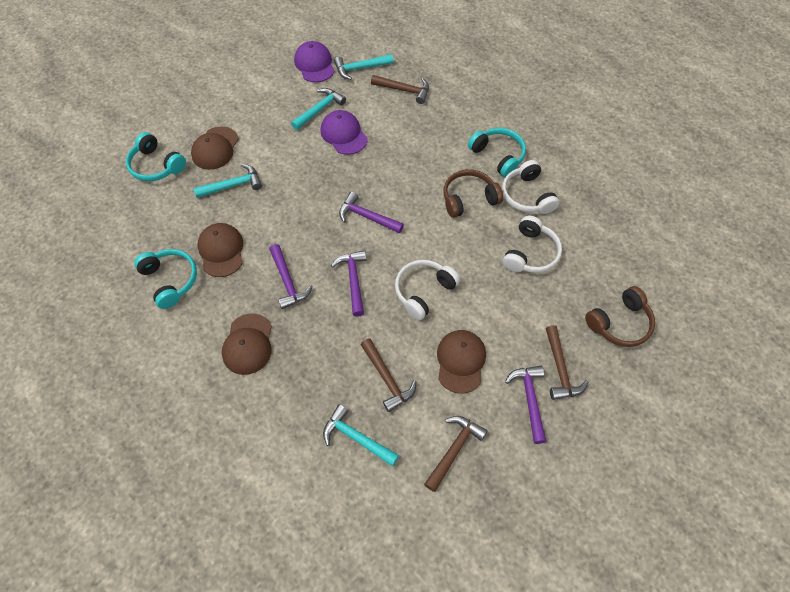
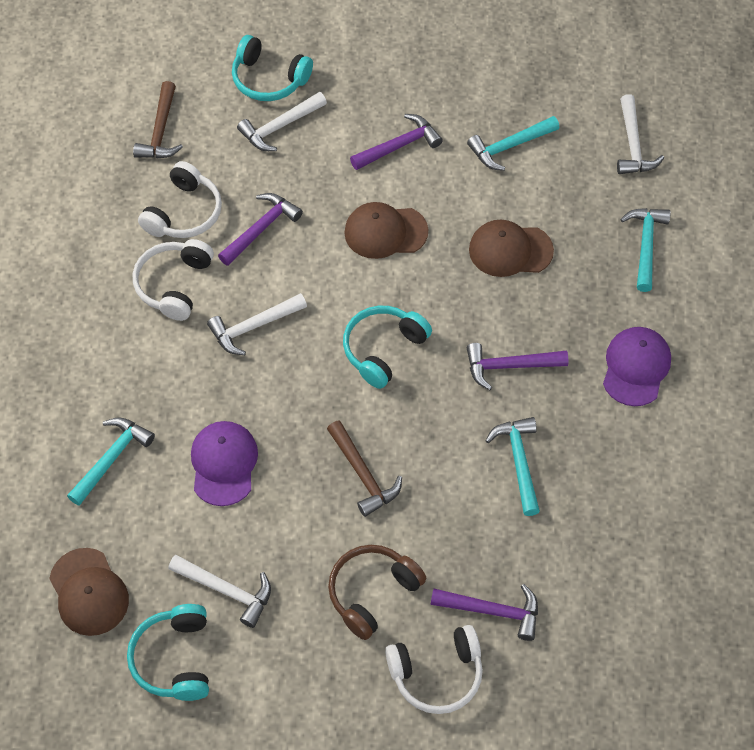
brown cap: [191,126,239,170] [198,223,243,277] [222,313,272,375] [437,330,486,394] = 4 -> [49,548,129,636] [344,202,428,259] [469,220,554,277] = 3
brown hammer: [361,338,416,412] [371,75,429,104] [424,416,488,492] [546,325,589,400] = 4 -> [133,81,183,158] [327,420,402,517] = 2
brown headphones: [443,169,503,218] [585,286,655,347] = 2 -> [328,545,426,640] = 1
white hammer: none = 0 -> [168,555,271,628] [207,293,307,355] [237,92,327,151] [617,94,664,174] = 4

